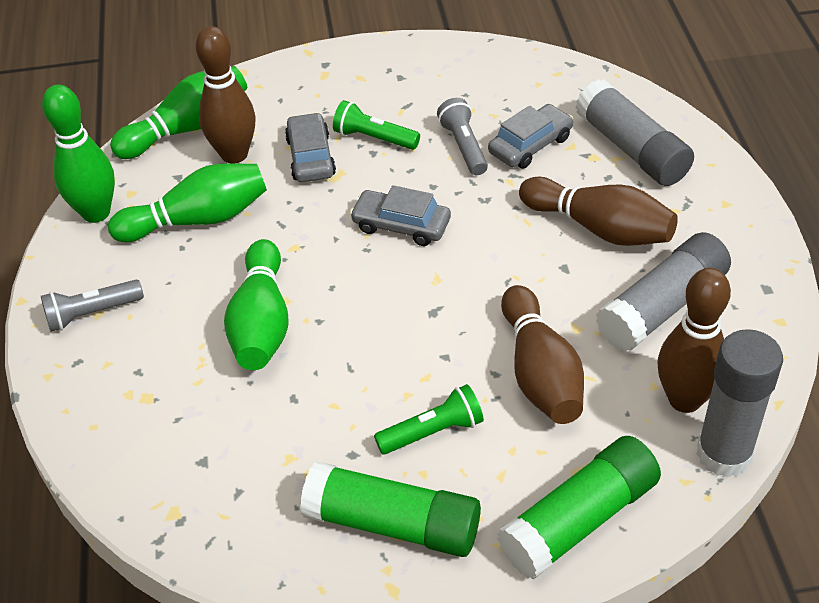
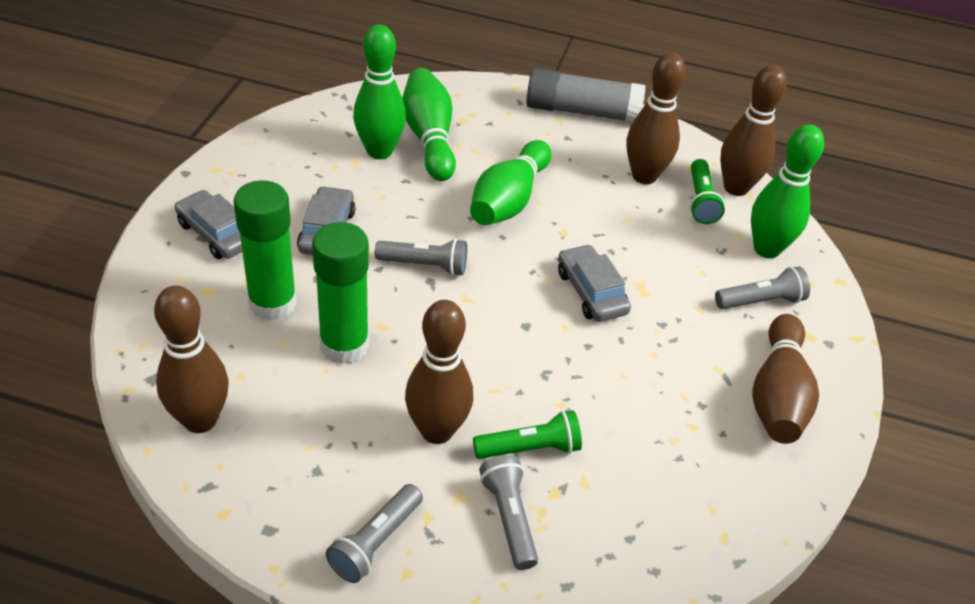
brown bowling pin: [196,26,256,163] [501,285,584,424] [519,177,678,246] [657,268,731,413] = 4 -> [154,286,229,433] [405,300,473,444] [627,52,686,184] [720,65,787,196] [752,314,819,444] = 5
grey flashlight: [41,280,144,332] [437,98,488,175] = 2 -> [326,484,423,583] [375,239,467,276] [479,455,538,570] [715,267,810,309] = 4
grey glue stick: [575,79,694,186] [596,232,731,352] [696,329,783,478] = 3 -> [526,68,646,123] = 1

